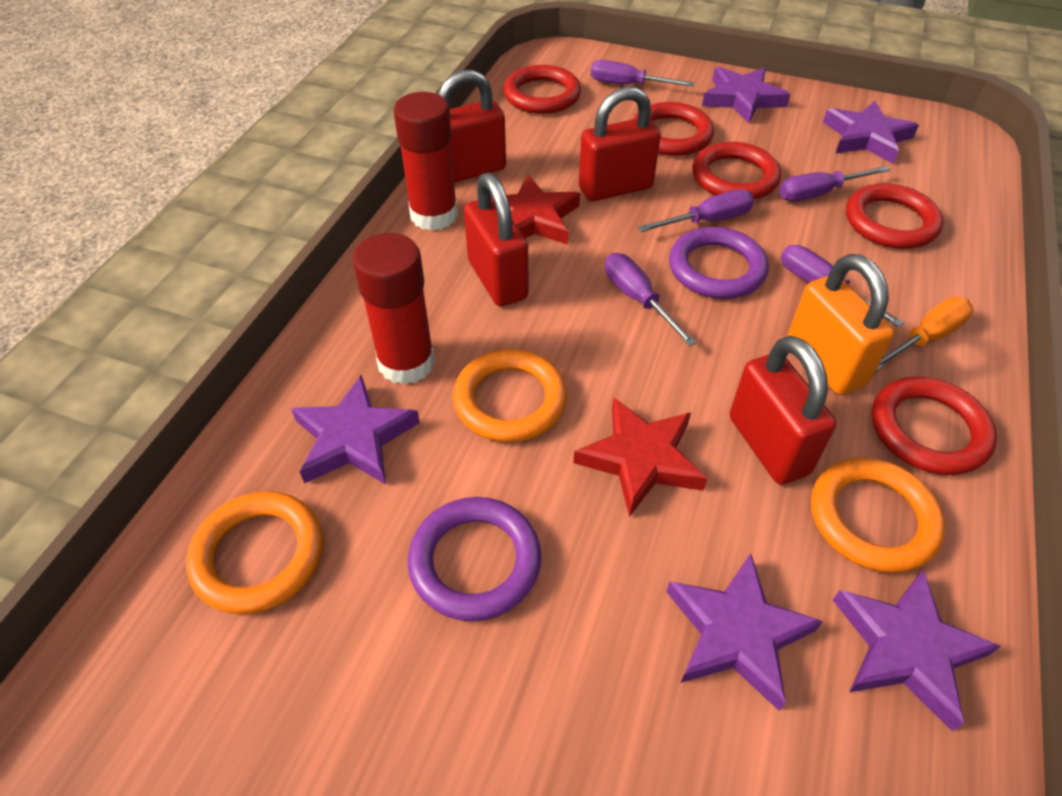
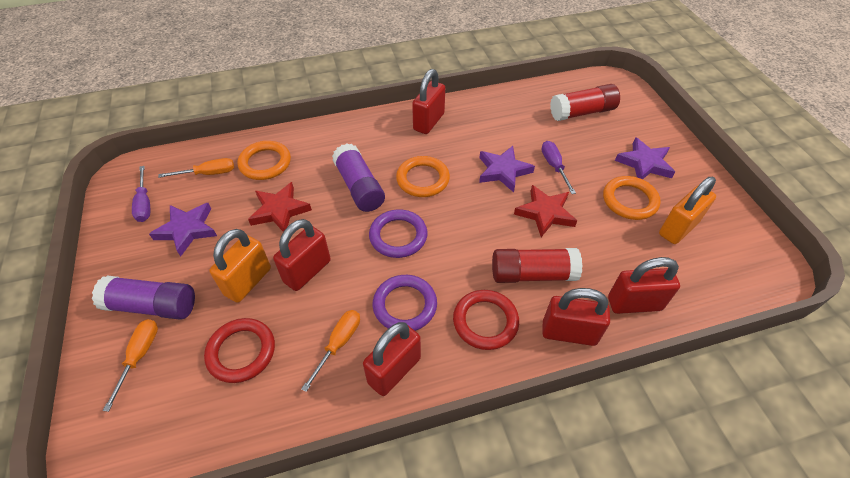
orange padlock: [787,254,895,395] = 1 -> [209,229,271,303] [659,177,716,244] = 2
orange screwdriver: [876,297,973,371] = 1 -> [103,319,158,412] [158,158,234,178] [301,310,360,392] = 3
purple glue stick: none = 0 -> [92,276,195,320] [332,144,385,212] = 2
purple screwdriver: [590,60,695,87] [605,253,697,346] [638,190,754,232] [779,166,890,201] [781,245,904,327] = 5 -> [132,166,150,222] [541,141,576,194] = 2
purple star: [291,375,420,485] [666,553,823,711] [702,67,791,123] [823,101,919,164] [833,570,1001,732] = 5 -> [149,203,217,256] [479,146,535,192] [615,137,675,179] = 3
red padlock: [438,70,506,183] [464,173,528,307] [579,87,661,201] [730,335,836,485] = 4 -> [273,219,331,291] [363,322,421,396] [412,69,445,134] [542,288,610,346] [608,257,680,314] = 5
red ring: [503,65,581,114] [633,102,714,156] [692,142,781,200] [846,183,943,249] [872,376,997,475] = 5 -> [204,318,275,383] [453,290,519,350] = 2

